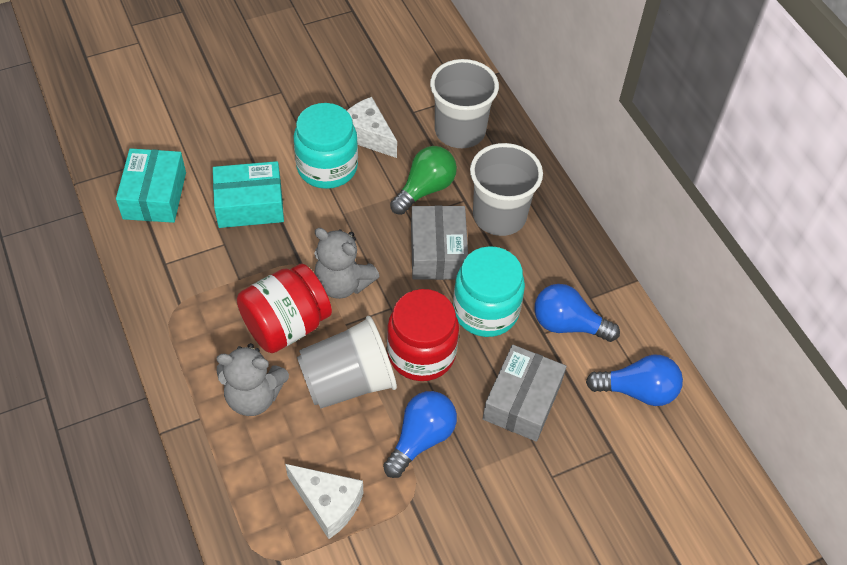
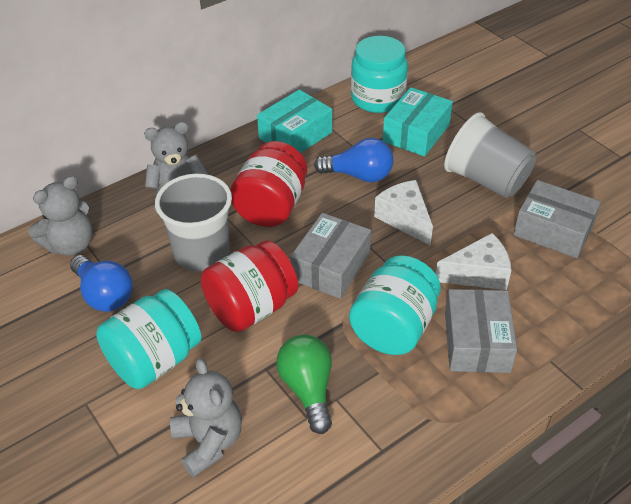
blue light bulb: [383,391,457,478] [534,284,620,342] [586,355,683,406] = 3 -> [70,255,133,312] [314,138,394,182] = 2
grey box: [411,205,468,280] [483,345,567,442] = 2 -> [290,213,371,299] [445,289,517,373] [513,180,601,258] = 3
grey cup: [297,316,397,409] [430,59,499,148] [470,143,543,236] = 3 -> [155,173,232,271] [444,112,536,198] = 2
grey teddy bear: [217,343,289,416] [314,228,379,299] = 2 -> [28,176,92,256] [144,122,208,212] [170,358,242,477] = 3
turquoise jar: [294,103,358,189] [453,246,525,337] = 2 -> [96,289,201,389] [349,255,441,355] [351,36,408,113] = 3

